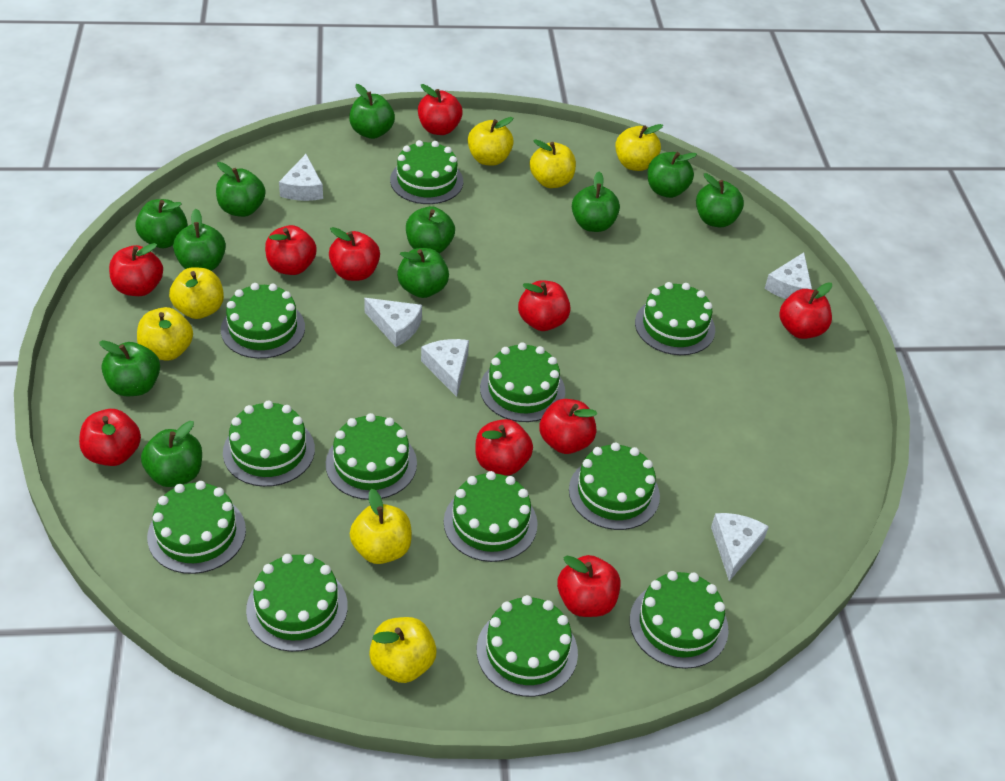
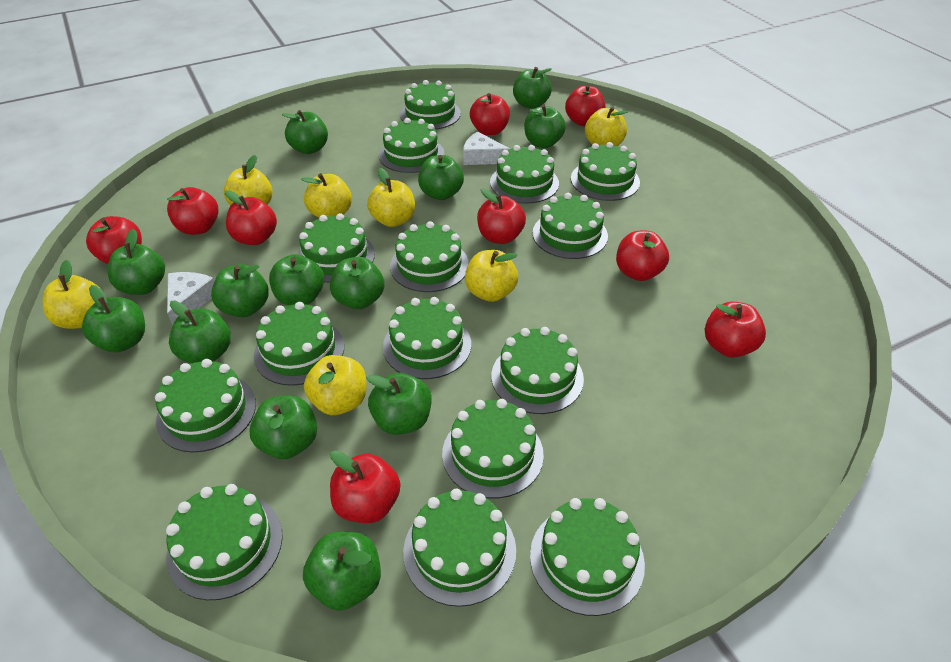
green apple: [99,340,160,396] [135,199,188,248] [141,421,202,487] [173,209,226,271] [216,162,266,217] [349,84,395,139] [397,248,449,298] [406,206,455,253] [572,172,620,232] [648,152,697,198] [696,173,744,228] = 11 -> [82,285,145,352] [108,229,165,295] [169,301,231,363] [211,264,269,317] [249,395,317,459] [269,254,324,305] [282,110,328,154] [303,532,381,611] [330,257,384,309] [366,373,431,435] [418,155,464,200] [513,67,552,109] [524,105,566,148] = 13
green cake: [147,481,246,574] [221,283,305,359] [223,401,315,487] [246,554,348,652] [326,413,417,500] [390,140,463,204] [444,471,538,562] [477,595,578,697] [480,342,565,422] [569,442,660,530] [630,571,729,669] [635,282,715,355] = 12 -> [155,359,256,453] [166,484,283,600] [254,302,344,386] [298,213,375,283] [379,118,444,173] [383,297,471,379] [390,221,469,292] [400,80,461,129] [403,489,516,607] [442,399,544,498] [490,145,559,204] [492,327,584,414] [530,498,645,616] [532,193,608,259] [571,142,640,201] = 15
red apple: [79,409,141,466] [109,243,163,296] [265,225,317,275] [329,227,380,281] [418,84,463,135] [476,419,533,476] [518,280,571,331] [539,399,597,454] [557,555,621,617] [779,282,832,339] = 10 -> [86,216,142,264] [167,187,219,235] [225,190,277,245] [330,450,400,523] [470,93,510,135] [477,188,526,244] [565,84,605,126] [616,231,669,281] [705,302,766,358] = 9
white cheese: [279,154,323,201] [364,298,422,347] [421,339,469,397] [711,513,769,581] [764,253,812,299] = 5 -> [167,272,215,325] [463,131,510,165] = 2

